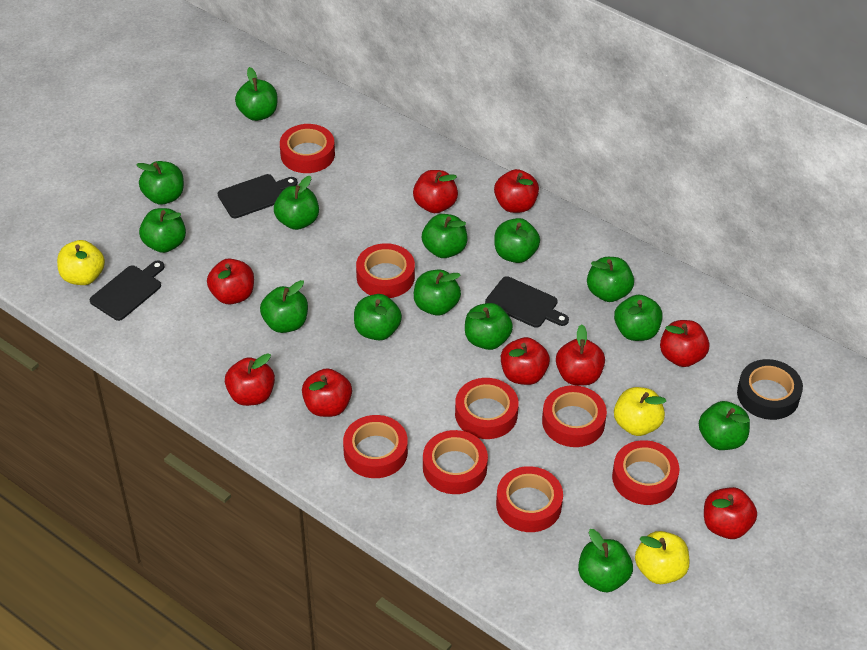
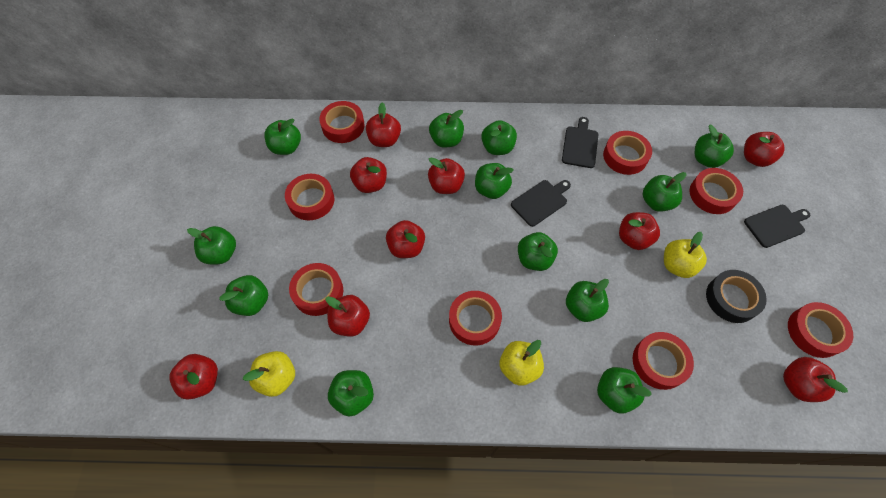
green apple: [136,161,184,205] [139,208,186,253] [235,67,277,121] [260,280,308,333] [274,176,319,230] [354,294,402,341] [414,270,461,316] [422,214,467,258] [465,303,513,350] [494,218,540,263] [578,529,633,592] [587,257,634,302] [614,294,663,341] [699,401,750,450] = 14 -> [187,226,236,265] [219,275,268,316] [264,118,301,155] [328,370,374,417] [429,110,464,148] [475,163,514,199] [481,120,517,155] [518,232,558,271] [566,279,609,322] [597,367,652,414] [643,172,686,212] [695,124,734,168] = 12

